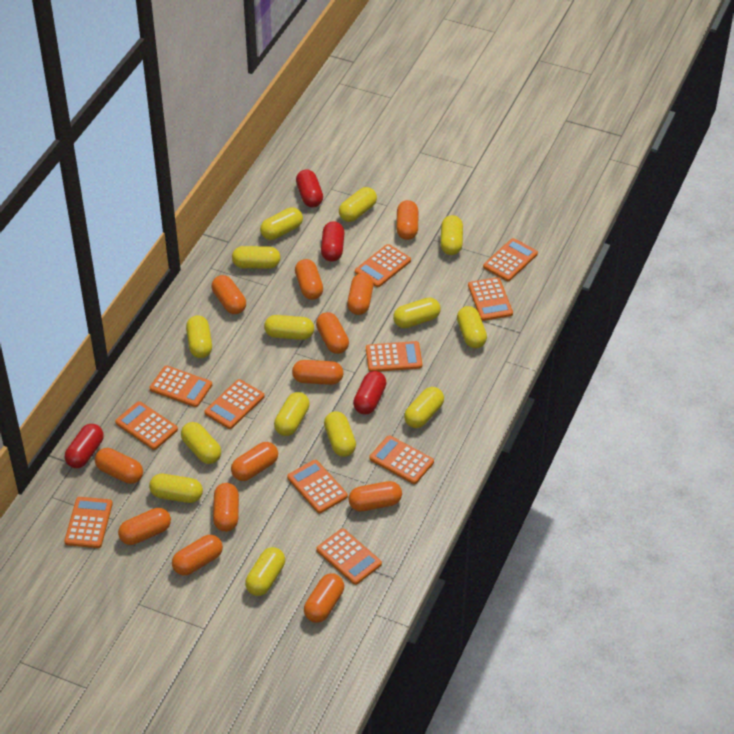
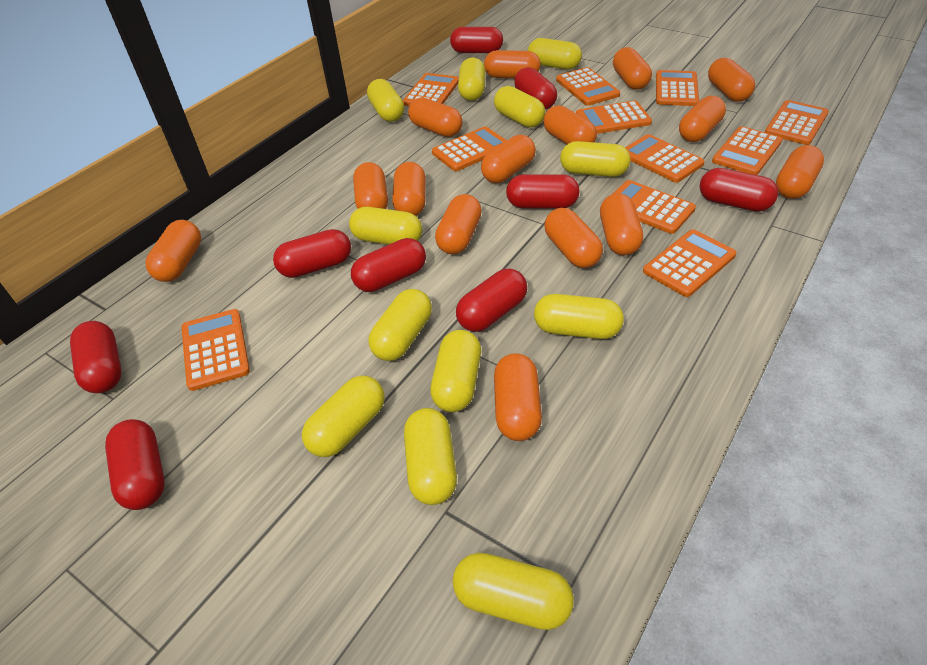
orange capsule: [95,448,143,484] [118,508,171,545] [172,535,223,575] [212,275,246,314] [213,483,239,532] [231,442,278,481] [292,360,343,385] [295,259,323,300] [304,573,344,623] [316,312,349,354] [347,273,373,315] [348,481,402,512] [396,200,418,240] = 13 -> [146,220,201,282] [353,162,388,209] [392,162,426,216] [408,97,462,137] [435,194,482,254] [481,135,536,183] [484,50,540,78] [494,353,542,441] [543,105,597,144] [544,208,603,268] [600,193,643,255] [613,47,652,89] [679,96,726,142] [708,58,755,102] [776,145,824,199] = 15
red capsule: [65,424,104,468] [296,169,323,207] [321,221,344,262] [353,371,387,414] = 4 -> [70,321,121,393] [105,419,165,510] [273,229,351,278] [351,238,426,292] [450,27,503,53] [456,269,527,332] [506,174,580,209] [514,67,557,110] [700,168,778,211] = 9
yellow capsule: [149,474,203,503] [181,422,221,464] [186,316,212,358] [232,246,280,269] [245,547,285,596] [260,207,303,240] [264,315,314,340] [274,392,310,436] [324,411,356,457] [339,187,377,222] [393,298,441,328] [404,387,444,428] [441,215,463,255] [457,306,487,348] = 14 -> [302,375,385,457] [349,207,422,245] [367,79,404,122] [368,289,432,361] [404,408,457,505] [430,330,481,412] [453,553,574,630] [458,58,485,101] [494,86,545,128] [528,38,582,69] [534,294,624,339] [560,141,630,177] = 12

